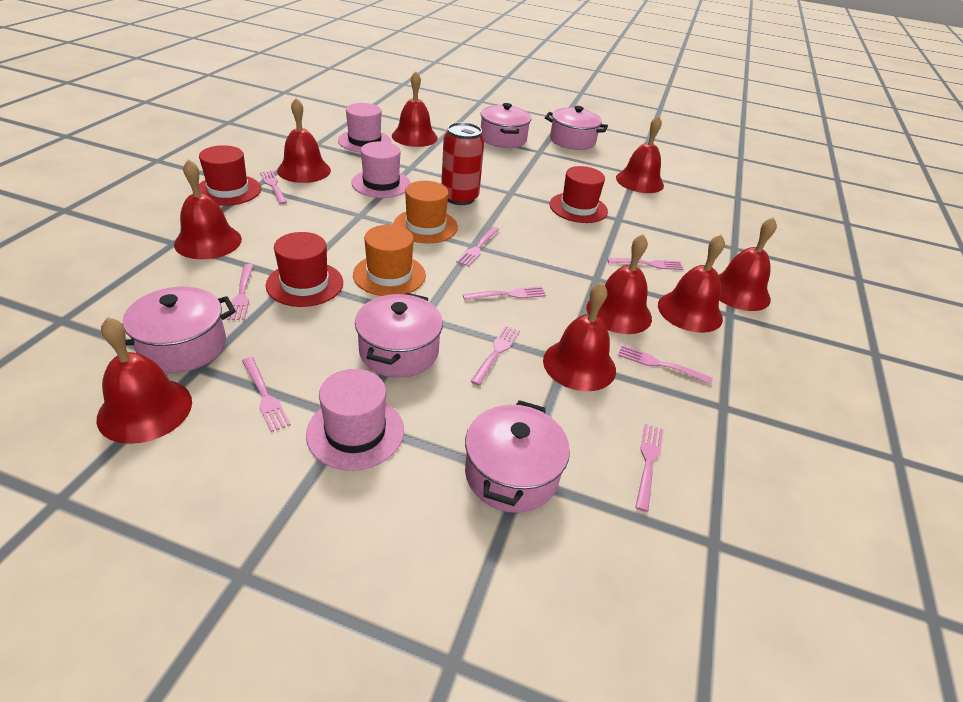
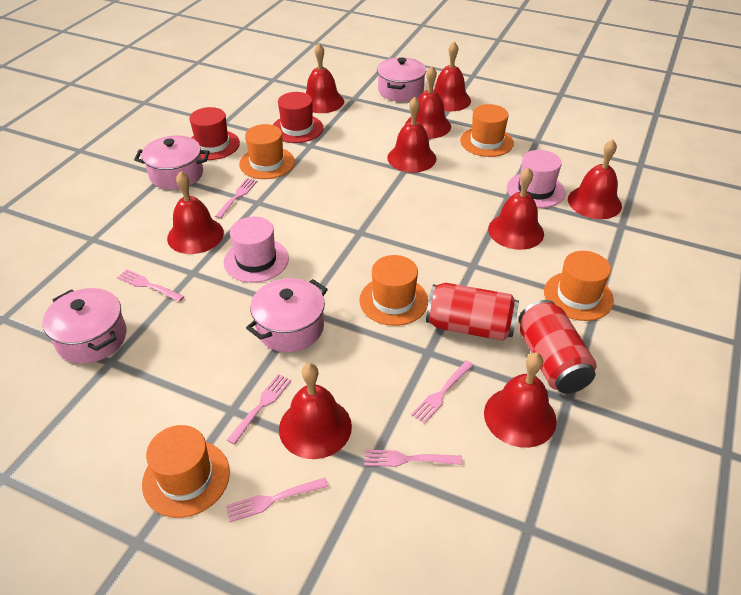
orange hat: [353,225,426,296] [393,181,458,243] = 2 -> [142,425,230,518] [239,124,295,179] [359,255,428,326] [460,104,514,157] [544,251,614,321] = 5
pink fork: [227,264,254,320] [242,357,291,432] [260,171,287,204] [456,227,499,267] [463,286,546,300] [470,325,520,386] [607,258,684,270] [618,345,713,384] [635,424,664,512] = 9 -> [117,269,184,302] [215,178,257,219] [226,478,328,522] [227,374,291,445] [364,450,462,467] [411,360,474,424] = 6
pink hat: [306,369,404,471] [338,103,391,152] [351,141,411,198] = 3 -> [224,217,289,283] [507,150,565,208] = 2
pink pot: [123,287,236,373] [355,293,443,378] [465,400,570,513] [480,103,531,148] [545,106,608,150] = 5 -> [42,288,127,364] [134,135,210,190] [246,278,328,352] [377,57,426,102] = 4
red can: [441,122,484,205] = 1 -> [426,283,519,341] [519,300,596,394] = 2
red hat: [199,145,261,206] [266,232,343,307] [550,166,608,223] = 3 -> [189,107,240,160] [273,92,323,143] = 2

